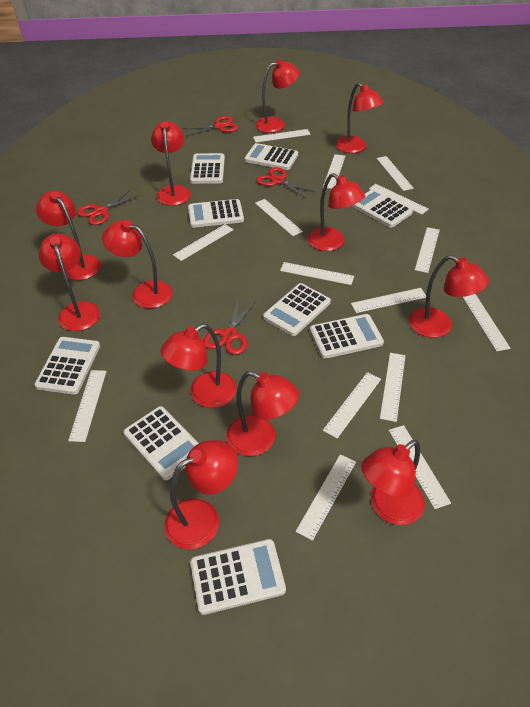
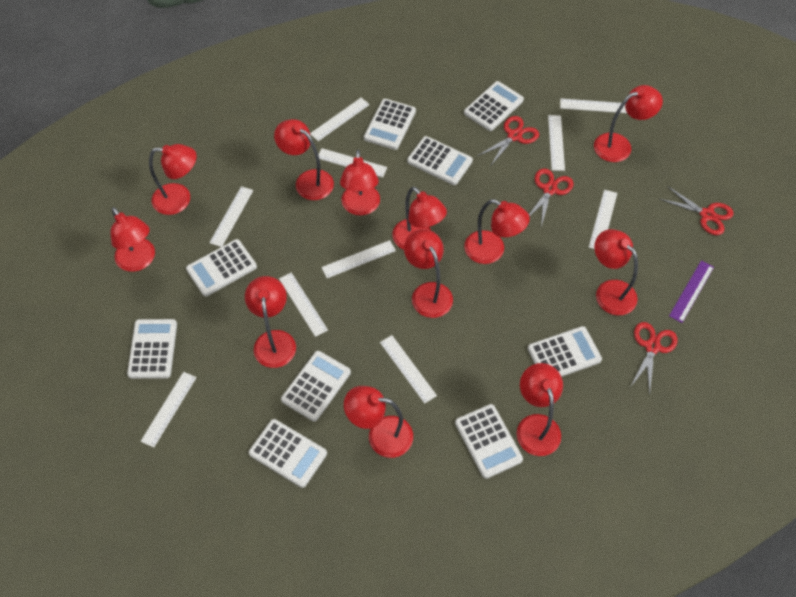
purple ruler: none = 0 -> [669,261,714,323] = 1
white ruler: [68,370,107,442] [173,224,234,261] [253,129,311,143] [255,199,303,236] [280,262,354,285] [296,454,356,541] [323,154,345,189] [323,372,381,438] [351,288,426,313] [369,184,429,215] [376,156,414,191] [380,353,405,422] [389,425,451,509] [415,227,440,273] [463,294,511,351] = 15 -> [141,372,197,448] [209,186,253,247] [279,272,328,337] [310,98,370,141] [318,148,387,177] [321,240,396,278] [380,335,437,404] [548,115,565,171] [560,99,627,113] [589,190,617,249] = 10

